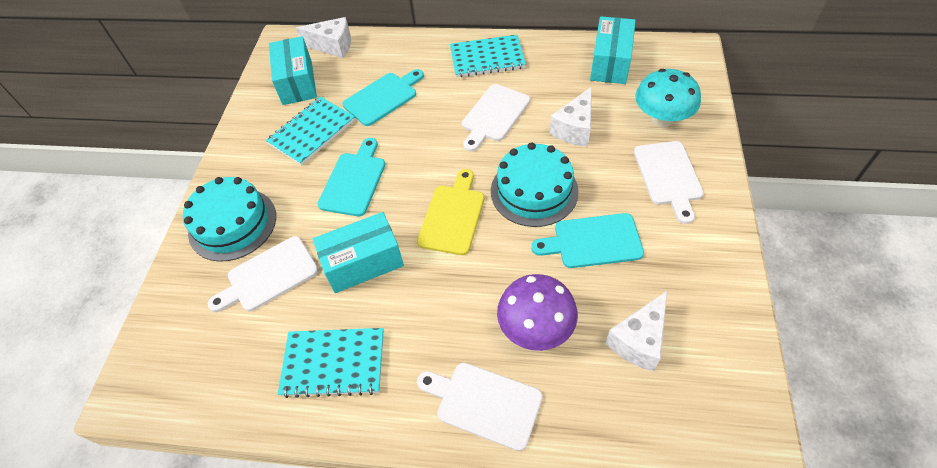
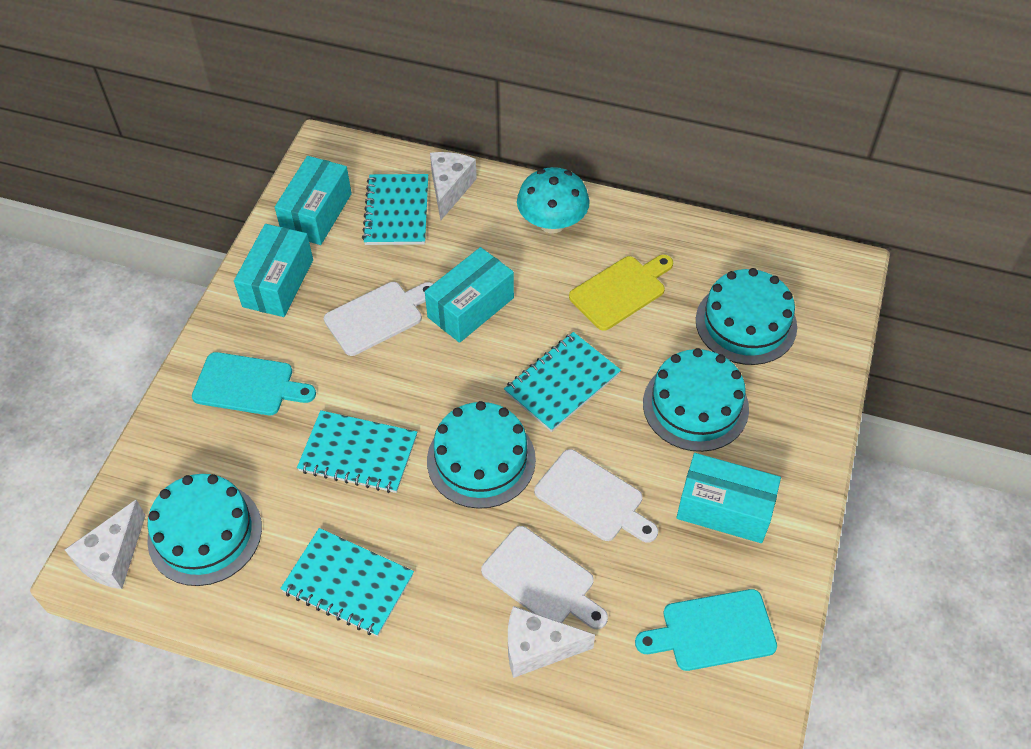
purple mushroom: [497,274,578,351] = 1 -> none = 0
turquoise box: [269,36,317,105] [313,212,404,293] [590,16,636,84] = 3 -> [234,224,313,317] [275,156,352,245] [425,247,514,343] [676,453,781,543] = 4
turquoise cake: [183,177,276,262] [491,142,579,227] = 2 -> [147,474,262,586] [427,401,536,509] [643,348,749,452] [696,268,797,365] = 4
turquoise cutting board: [318,138,385,216] [343,69,424,126] [531,213,644,268] = 3 -> [192,352,316,415] [635,589,777,671] = 2
turquoise notebook: [266,97,355,165] [278,328,384,398] [450,35,526,78] = 3 -> [280,528,414,637] [297,410,417,493] [362,174,428,245] [504,332,621,432] = 4
white cutting board: [208,236,319,312] [417,363,543,451] [462,84,530,152] [634,141,704,224] = 4 -> [324,282,433,356] [481,526,608,629] [534,449,658,543] = 3

